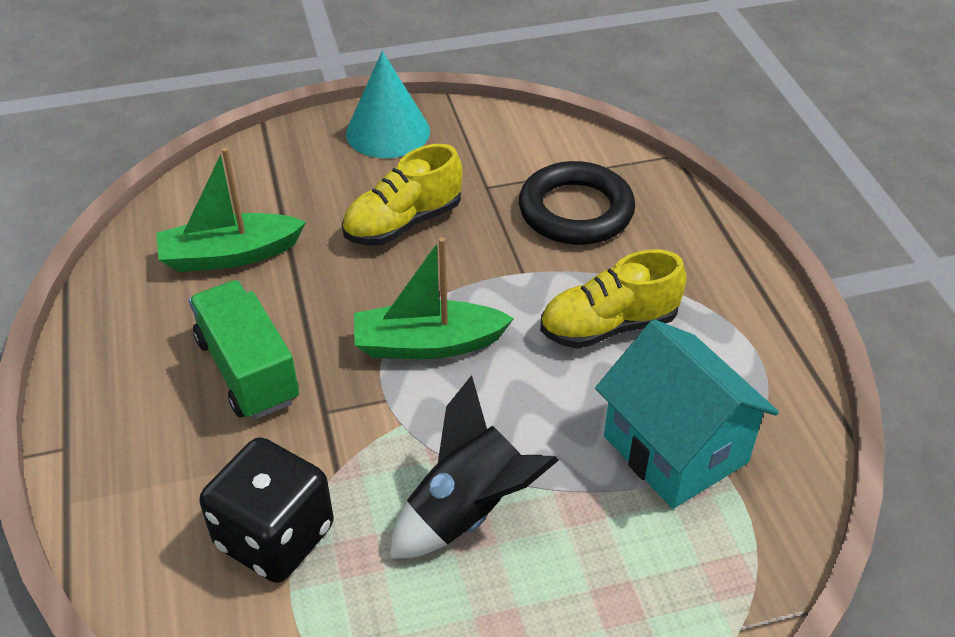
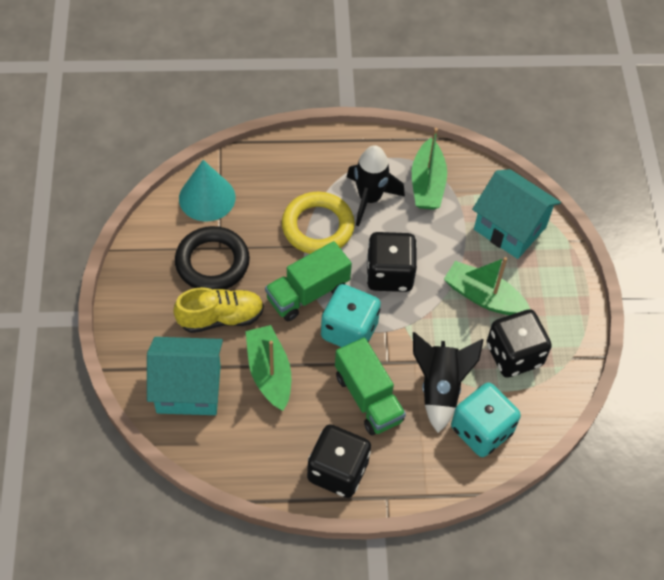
black dice: [199,437,334,583] = 1 -> [307,424,371,498] [366,232,417,292] [487,309,552,378] = 3
black rocket: [390,375,559,559] = 1 -> [347,145,405,226] [413,332,484,433] = 2
green boat: [156,147,306,272] [354,237,514,359] = 2 -> [246,325,291,411] [412,128,447,210] [444,257,530,315] = 3
green truck: [189,280,299,419] = 1 -> [265,241,352,321] [335,337,406,436] = 2
turquoise dice: none = 0 -> [321,284,381,347] [451,382,521,457] = 2
turquoise house: [595,319,779,509] = 1 -> [147,337,223,415] [472,169,561,259] = 2
yellow ring: none = 0 -> [282,192,355,254] = 1
yellow shoe: [342,144,462,246] [540,249,686,349] = 2 -> [173,287,264,333] = 1

